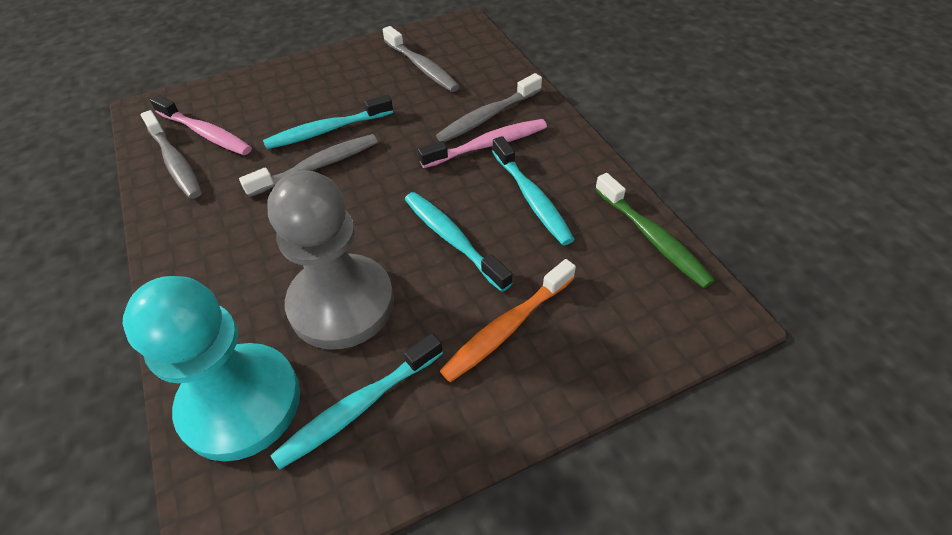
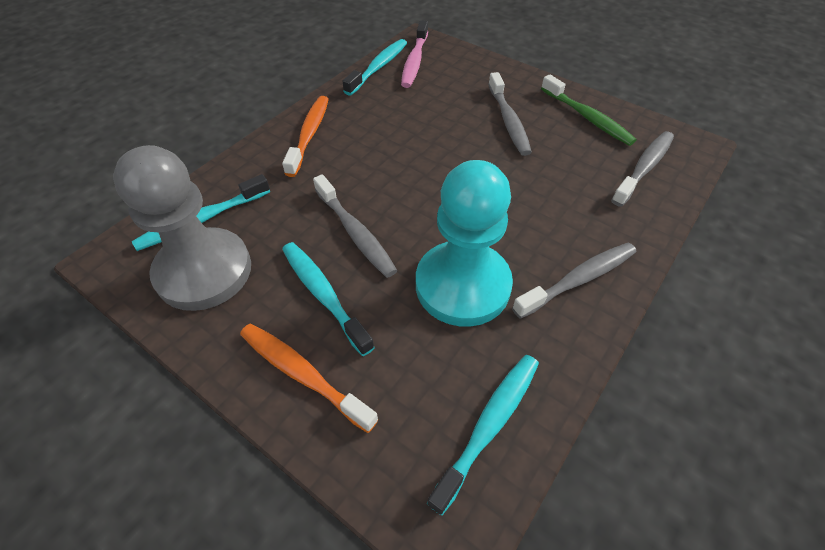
orange toothbrush: [440,259,576,382] = 1 -> [240,324,379,433] [282,96,329,177] = 2
pink toothbrush: [150,95,252,155] [418,119,547,168] = 2 -> [401,20,428,88] = 1

